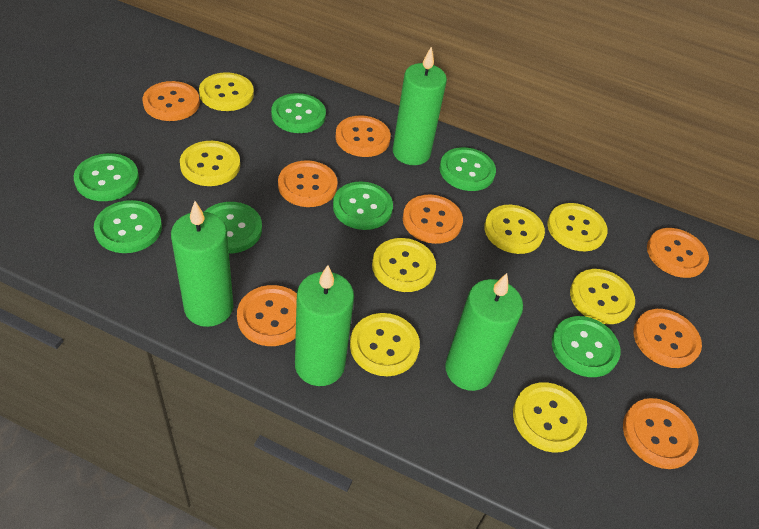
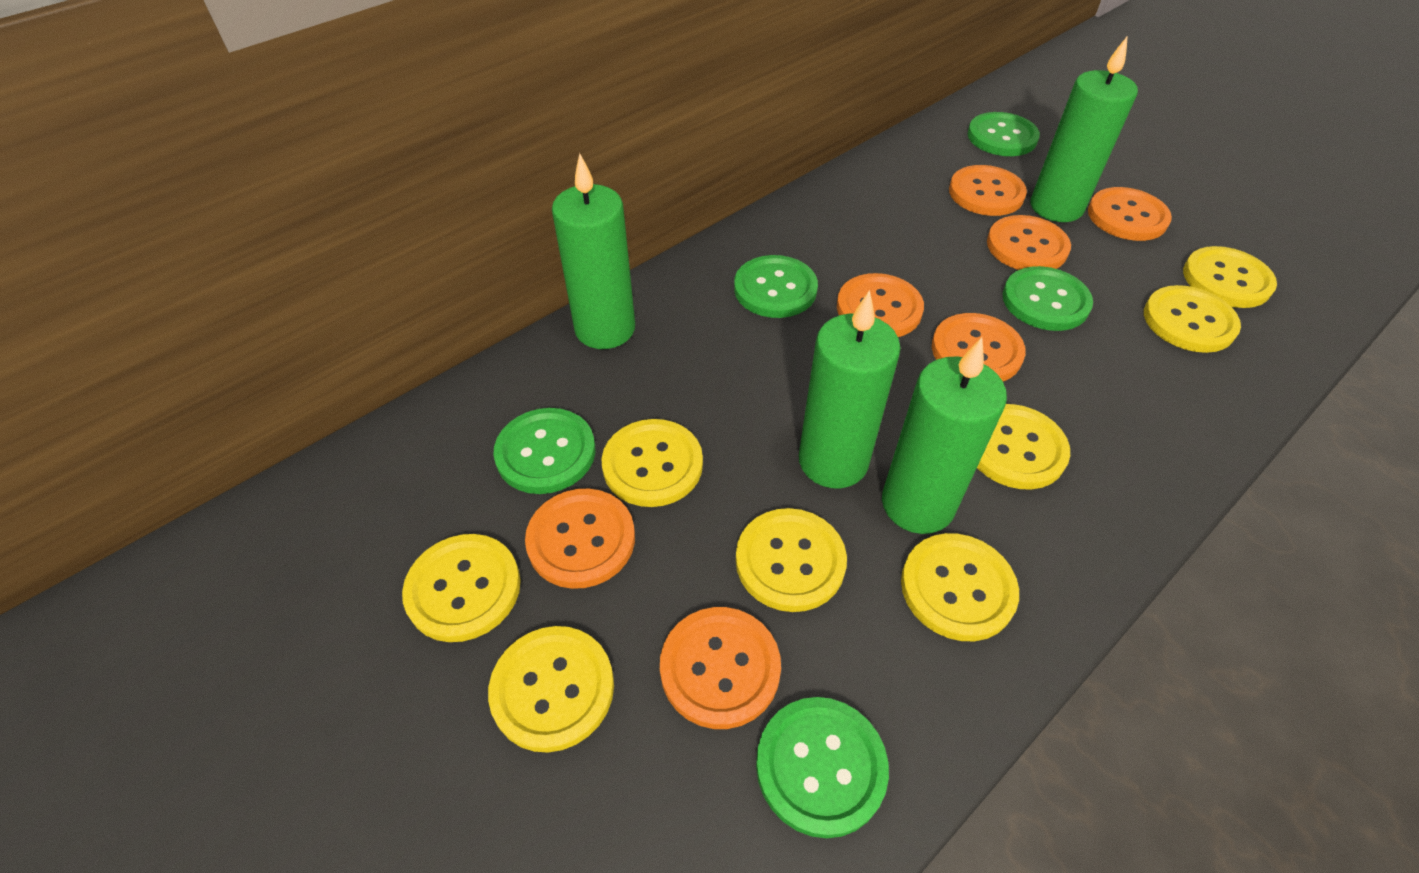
green button: [74,153,139,201] [94,200,162,253] [204,202,262,254] [271,93,326,133] [333,181,393,230] [440,147,496,191] [552,316,621,377] = 7 -> [493,408,596,494] [734,255,818,318] [756,697,889,838] [968,112,1040,156] [1003,266,1093,331] = 5
orange button: [143,81,200,121] [237,285,297,346] [278,160,338,207] [335,115,391,157] [403,195,463,244] [623,398,698,469] [633,309,702,368] [647,228,709,278] = 8 -> [525,489,635,589] [660,607,781,729] [837,273,924,337] [932,313,1026,381] [949,165,1027,216] [987,215,1071,270] [1088,187,1172,241] = 7

